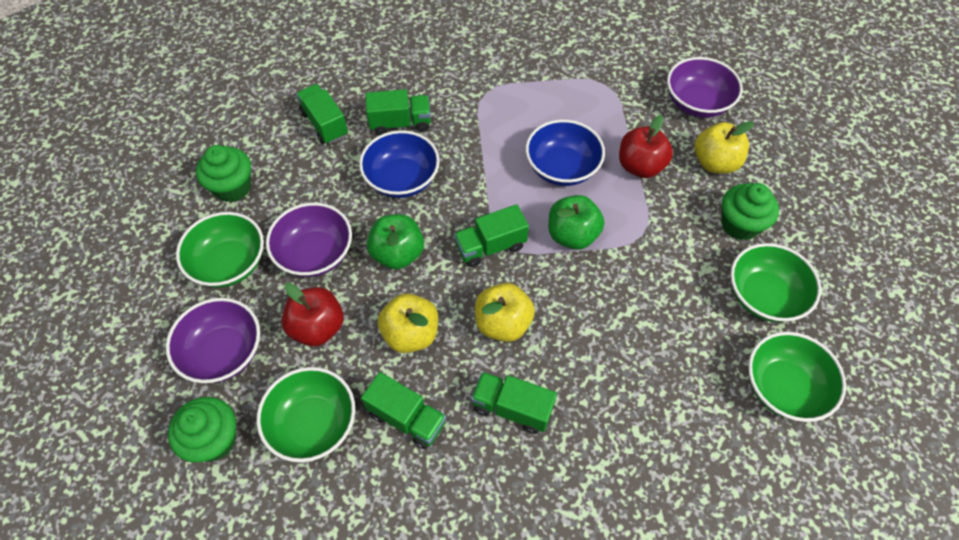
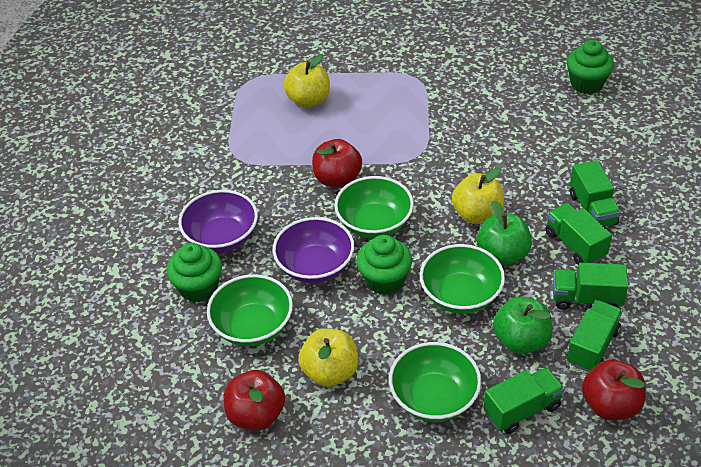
blue bowl: [359,130,440,198] [526,120,605,186] = 2 -> none = 0
purple bowl: [166,298,260,383] [266,202,352,277] [667,57,743,118] = 3 -> [179,190,258,253] [273,217,354,284] = 2
red apple: [282,283,343,346] [619,115,673,178] = 2 -> [224,370,285,430] [312,139,362,188] [582,359,646,420] = 3

